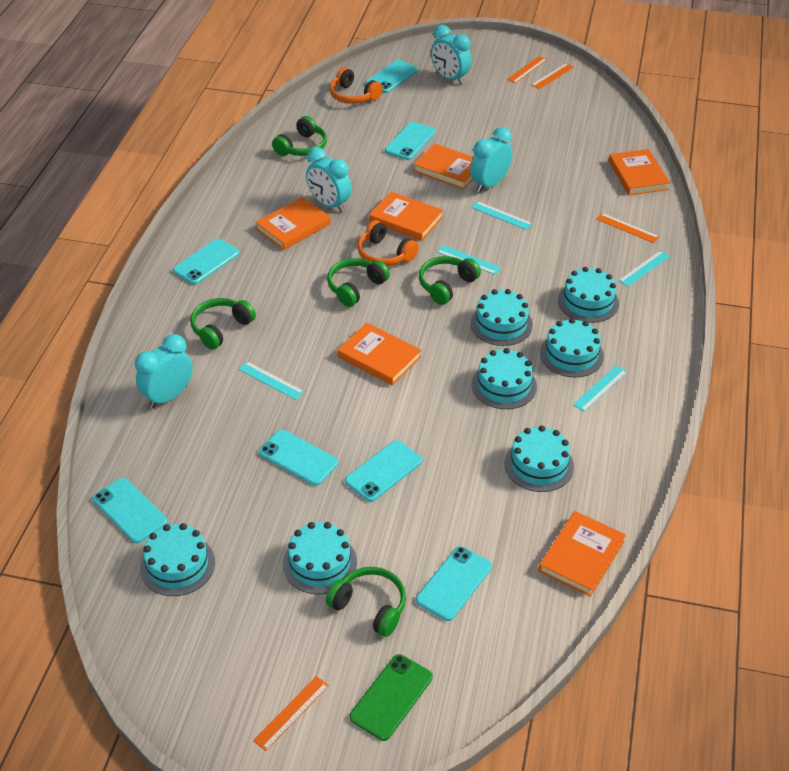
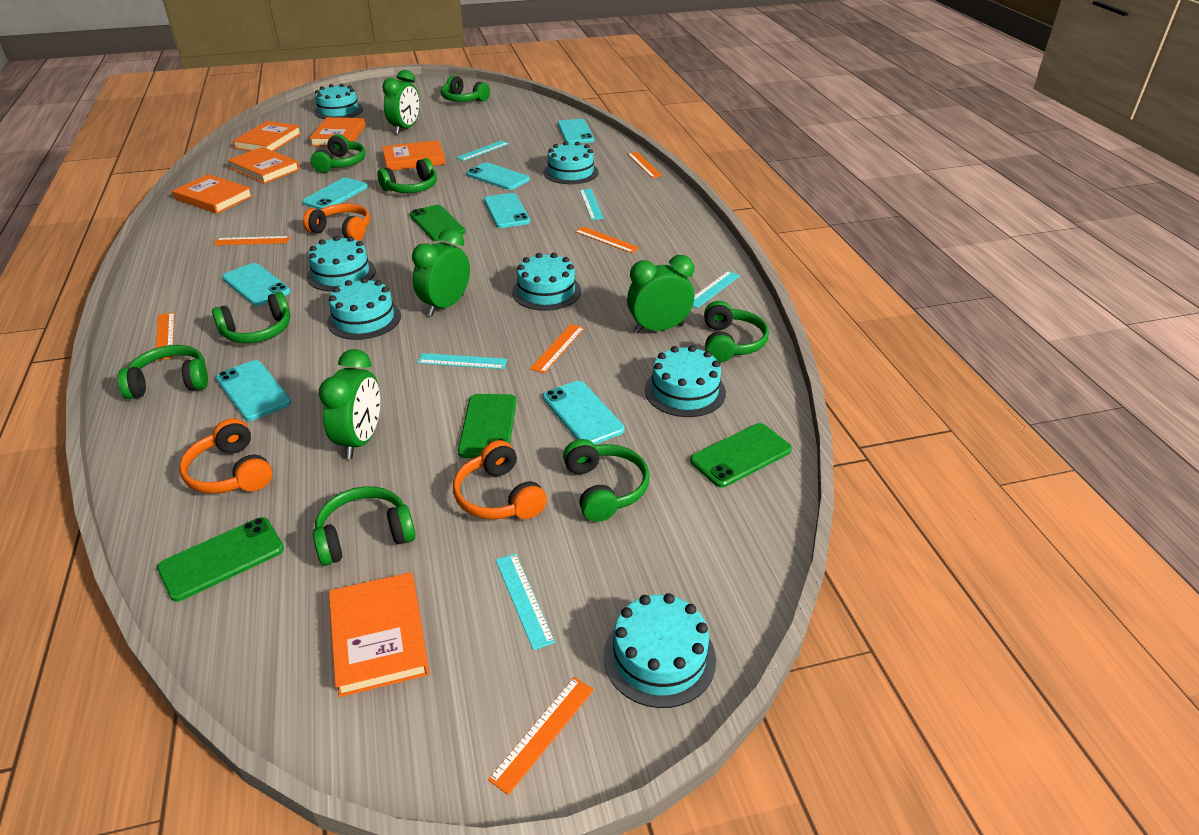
green clock: none = 0 -> [319,349,380,459] [382,70,420,135] [412,228,470,316] [627,255,694,333] = 4
green headphones: [190,298,256,350] [272,116,327,156] [326,567,406,637] [327,258,390,307] [419,256,481,305] = 5 -> [117,345,208,399] [212,292,290,343] [311,134,366,173] [313,486,416,566] [377,158,437,193] [441,75,490,102] [563,439,650,522] [704,301,769,362] = 8
green phone: [350,654,433,741] = 1 -> [157,517,284,602] [410,205,466,241] [458,394,516,458] [690,423,792,488] = 4
orange headphones: [330,67,383,104] [357,220,419,266] = 2 -> [179,418,273,494] [303,203,370,241] [453,440,547,520] = 3
orange ruler: [253,676,329,751] [507,56,547,83] [531,63,574,89] [596,213,659,243] = 4 -> [155,312,175,361] [214,236,290,245] [488,677,594,795] [530,324,584,374] [575,227,639,253] [627,152,662,178] = 6
turquoise clock: [135,334,193,409] [306,147,352,212] [431,25,472,85] [470,127,513,192] = 4 -> none = 0

